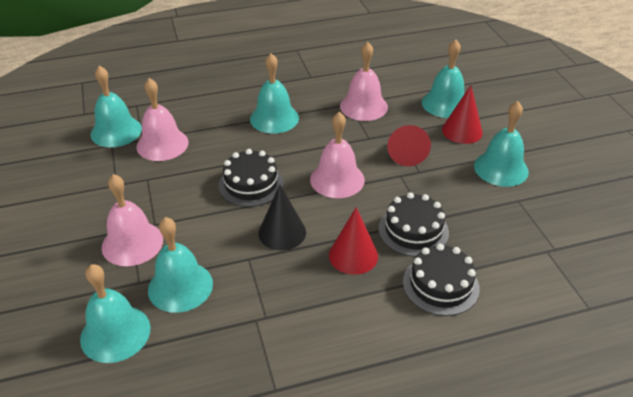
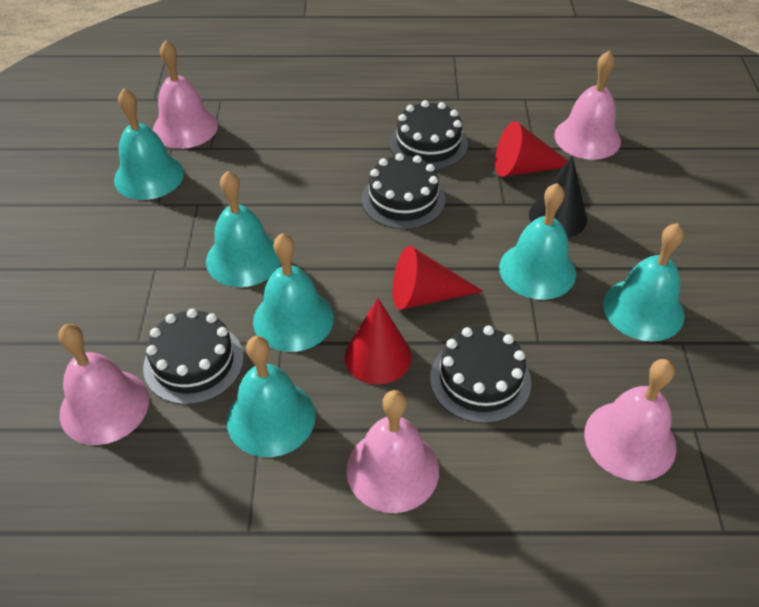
black cake: [219,149,284,207] [379,192,449,257] [403,244,480,316] = 3 -> [143,309,244,405] [362,153,445,229] [390,100,468,170] [430,326,531,423] = 4
pink bell: [102,174,163,266] [136,78,189,161] [310,112,365,198] [340,42,388,121] = 4 -> [58,324,149,445] [153,40,218,149] [346,390,439,513] [554,50,621,160] [585,359,676,481] = 5

